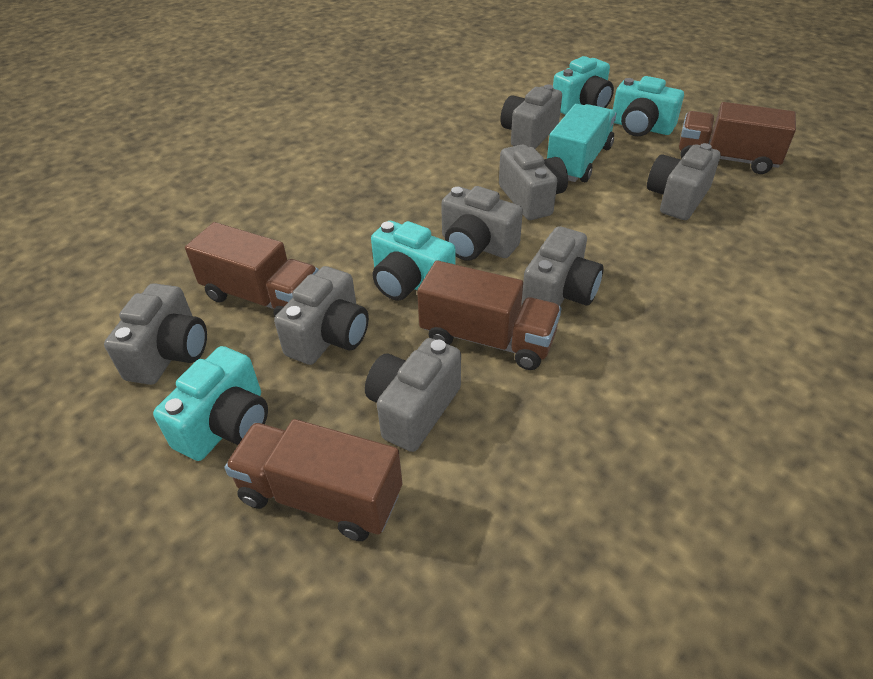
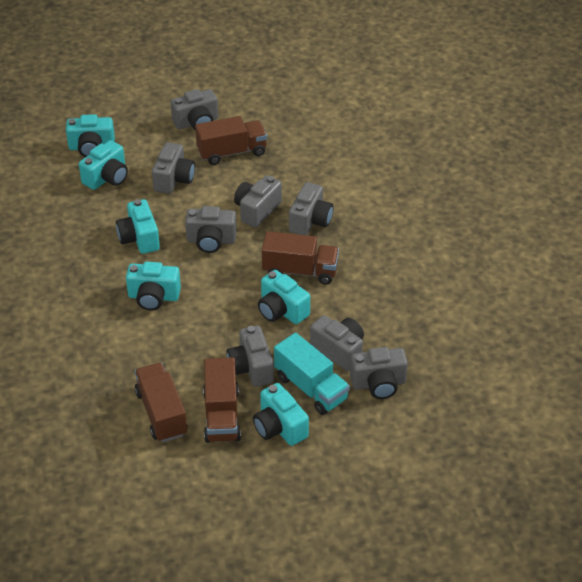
turquoise camera: [153,346,268,461] [371,221,456,301] [553,56,614,115] [613,76,684,136] = 4 -> [66,114,115,157] [79,140,128,190] [116,199,160,254] [126,262,181,311] [253,383,309,446] [258,270,310,324] = 6

